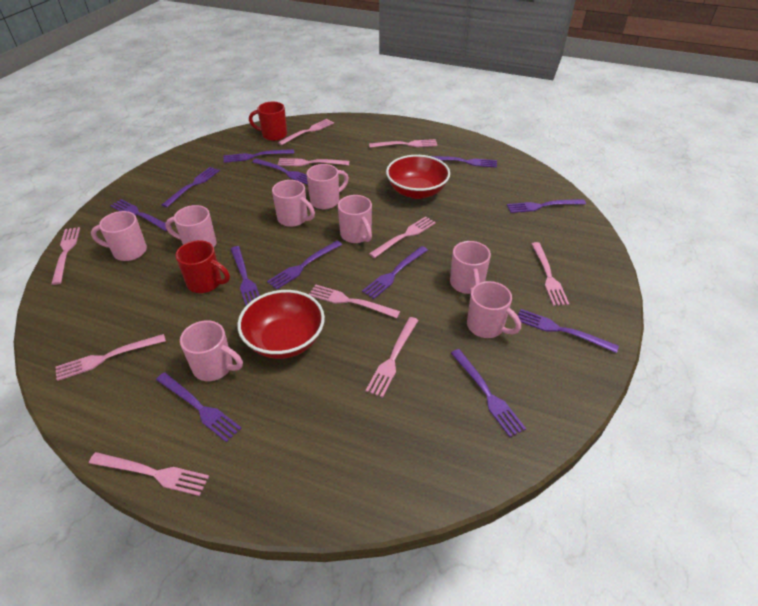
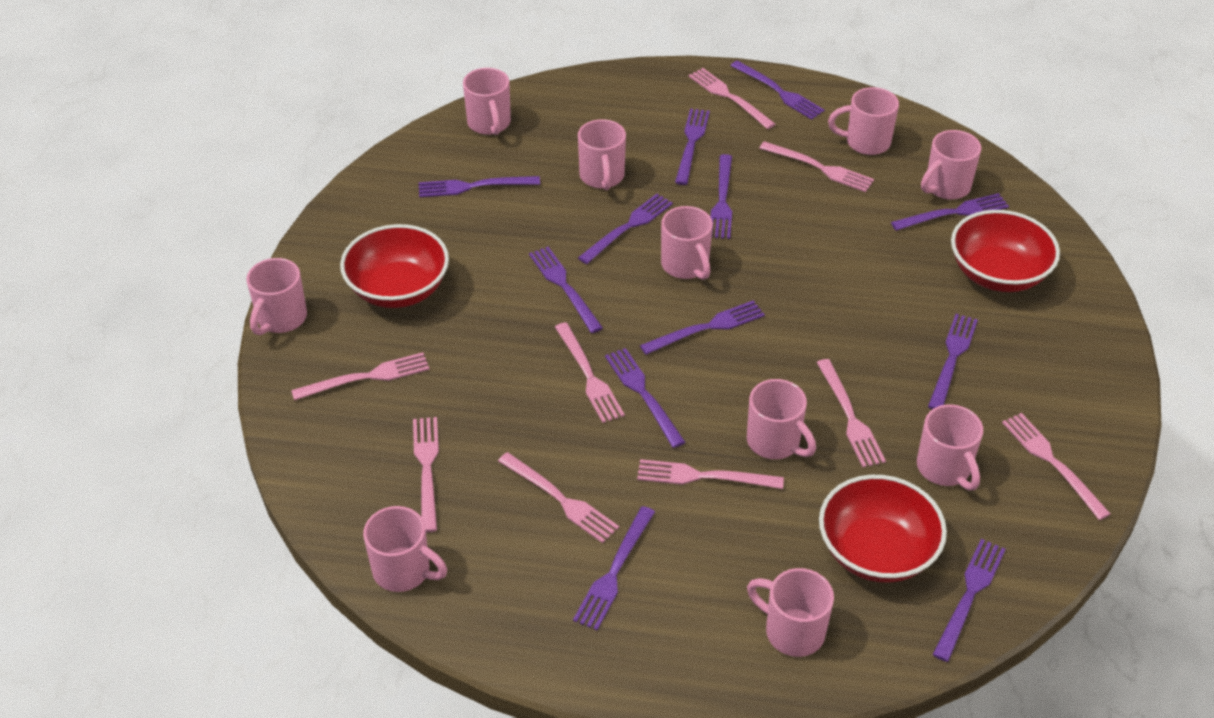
pink fork: [51,227,80,285] [55,334,166,381] [89,452,209,496] [278,119,334,145] [278,158,350,166] [308,284,400,318] [366,317,419,398] [369,139,438,148] [369,216,436,258] [531,242,569,306] = 10 -> [291,352,430,400] [413,417,439,533] [498,452,619,543] [555,322,625,423] [637,459,784,489] [689,68,776,129] [759,141,874,192] [816,359,886,468] [1002,413,1111,520] = 9
pink mug: [91,211,147,261] [165,205,217,247] [180,320,243,381] [272,180,315,227] [307,164,349,209] [338,195,372,243] [450,241,491,294] [467,281,521,338] = 8 -> [247,258,307,335] [363,506,447,592] [463,68,511,135] [578,119,626,190] [661,206,713,280] [747,379,816,459] [747,568,834,657] [828,87,899,155] [917,404,983,490] [921,130,982,200] = 10
red bowl: [237,290,325,359] [386,155,450,199] = 2 -> [340,224,449,308] [819,475,947,583] [951,210,1060,292] = 3
red mug: [175,240,230,293] [249,102,287,141] = 2 -> none = 0

